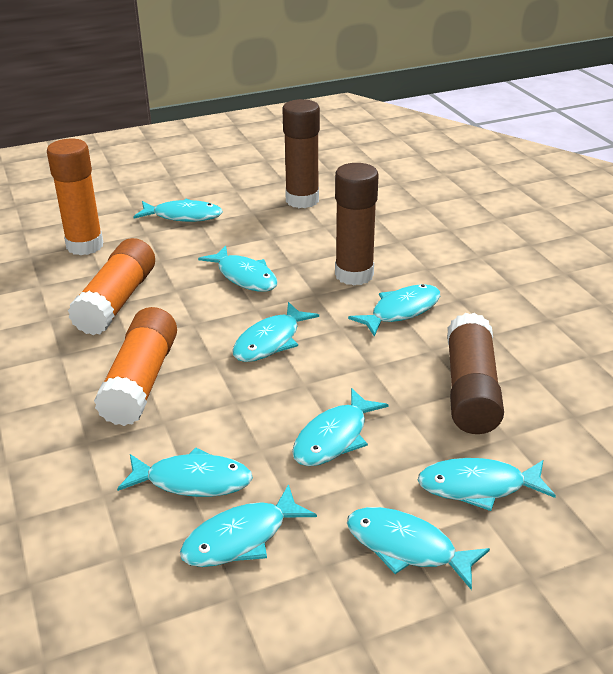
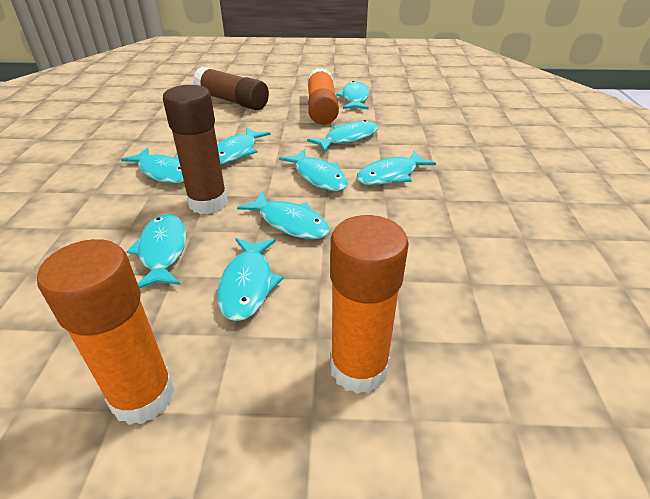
brown glue stick: [282,99,320,208] [335,163,378,286] [447,313,504,434] = 3 -> [163,85,228,214] [193,67,269,110] = 2

